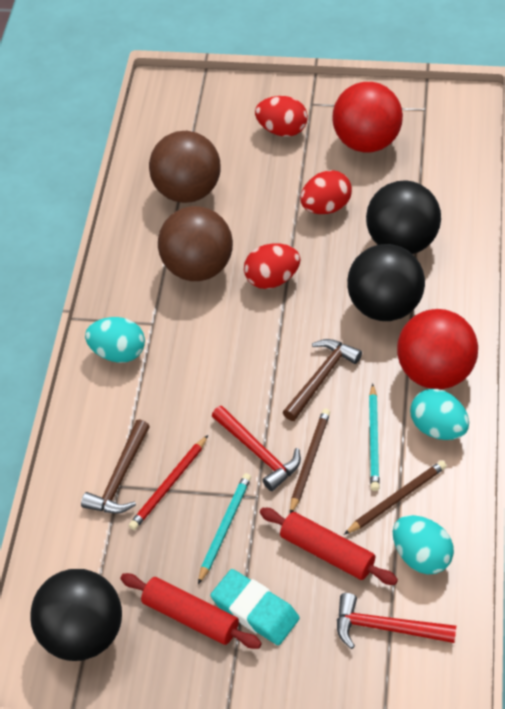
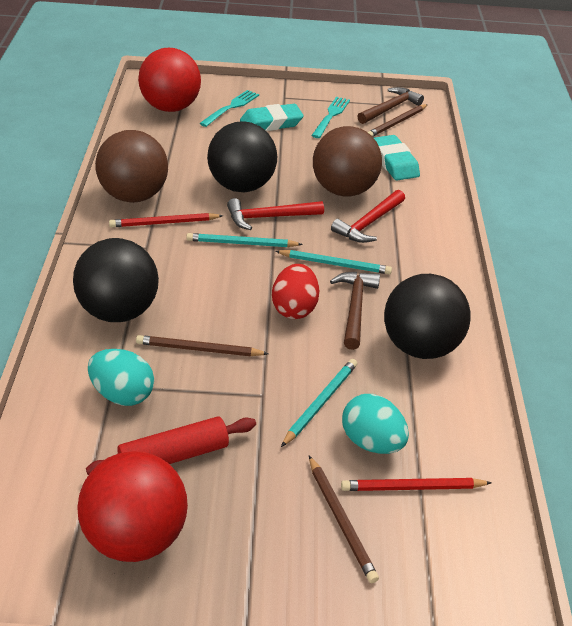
brown pencil: [290,409,330,513] [344,461,446,535] = 2 -> [136,335,269,356] [309,456,379,583] [368,104,428,137] = 3
red egg: [244,243,301,289] [255,96,308,137] [300,170,352,214] = 3 -> [272,264,319,319] = 1
red pencil: [129,435,208,530] = 1 -> [109,213,223,228] [341,478,492,491] = 2
red rolling pin: [120,573,262,649] [260,508,398,585] = 2 -> [86,416,256,475] = 1
turquoise egg: [85,317,145,363] [393,515,454,574] [410,389,469,440] = 3 -> [88,349,154,406] [342,394,409,454] = 2
turquoise eraser: [210,569,300,645] = 1 -> [240,104,304,131] [374,135,420,180] = 2
turquoise fork: none = 0 -> [199,90,259,127] [311,97,350,138] = 2
turquoise pencil: [198,473,251,584] [369,384,380,491] = 2 -> [186,233,303,247] [275,250,392,274] [281,359,357,447] = 3

